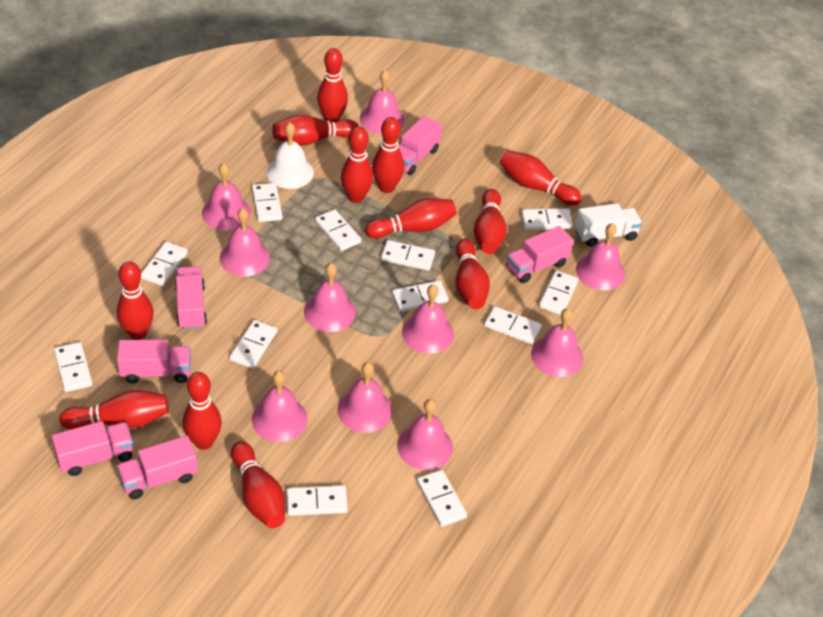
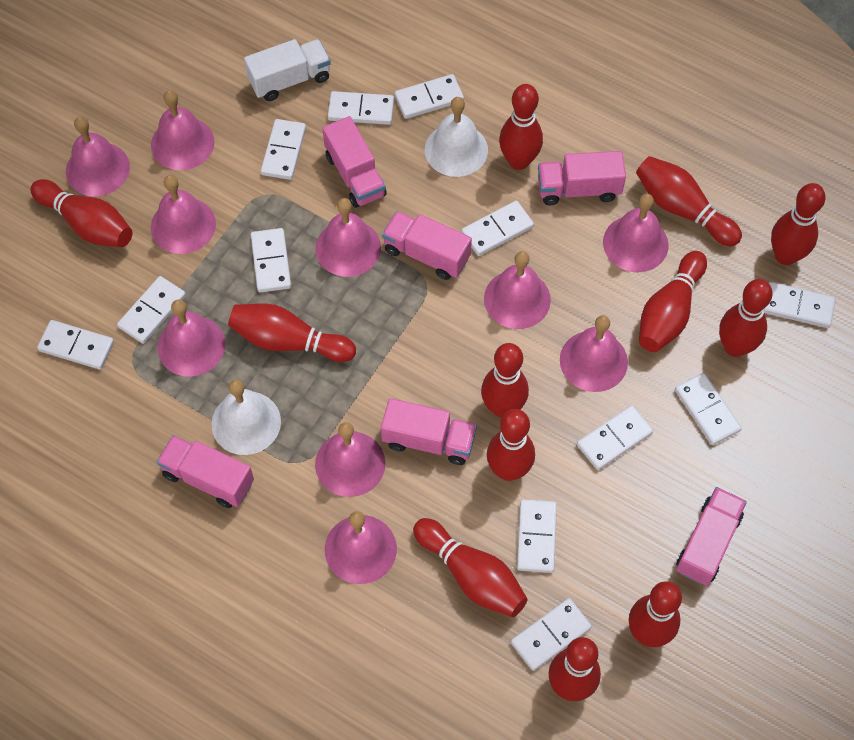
white bell: [267,123,314,189] = 1 -> [211,380,281,455] [425,97,488,177] = 2

